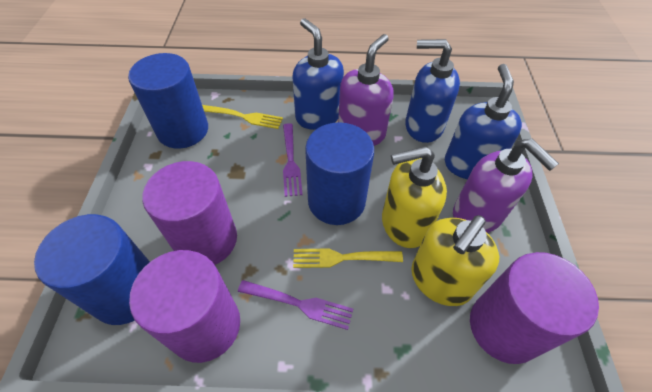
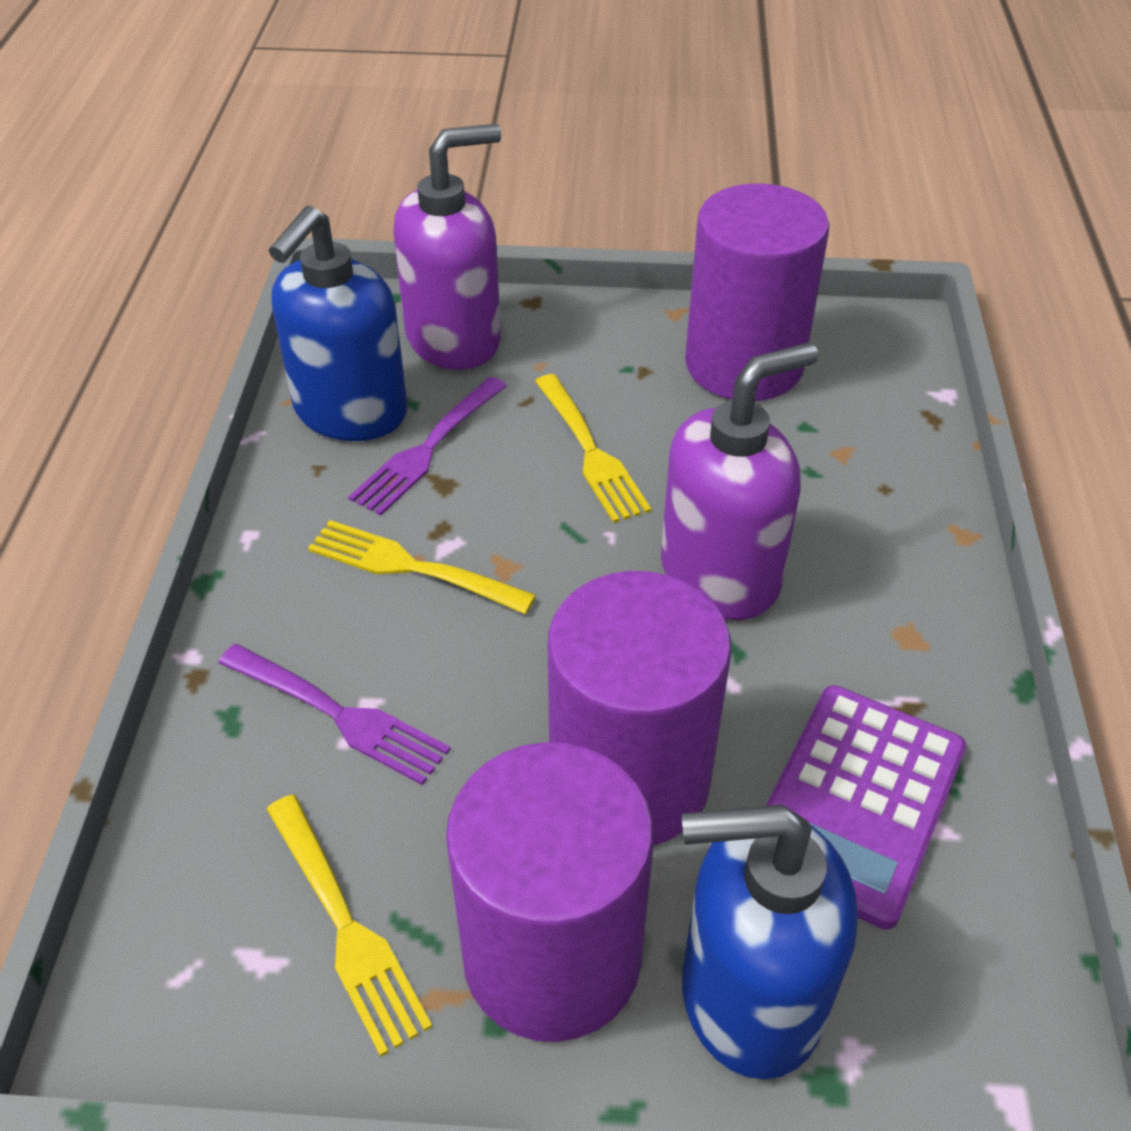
blue cylinder: [34,214,150,325] [128,53,208,149] [305,122,374,225] = 3 -> none = 0
blue soap dispenser: [292,18,344,130] [405,39,460,143] [445,64,522,179] = 3 -> [269,206,408,441] [682,804,858,1079] = 2
purple calculator: none = 0 -> [766,685,966,929] = 1
yellow fork: [202,105,283,129] [293,248,403,268] = 2 -> [266,795,432,1057] [308,520,536,614] [535,374,651,523] = 3
yellow soap dispenser: [382,146,447,248] [411,215,499,306] = 2 -> none = 0

